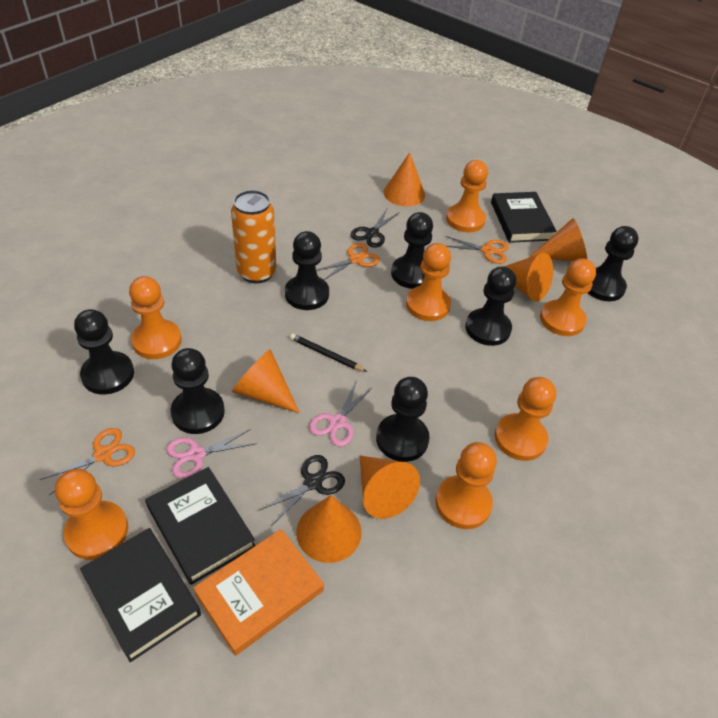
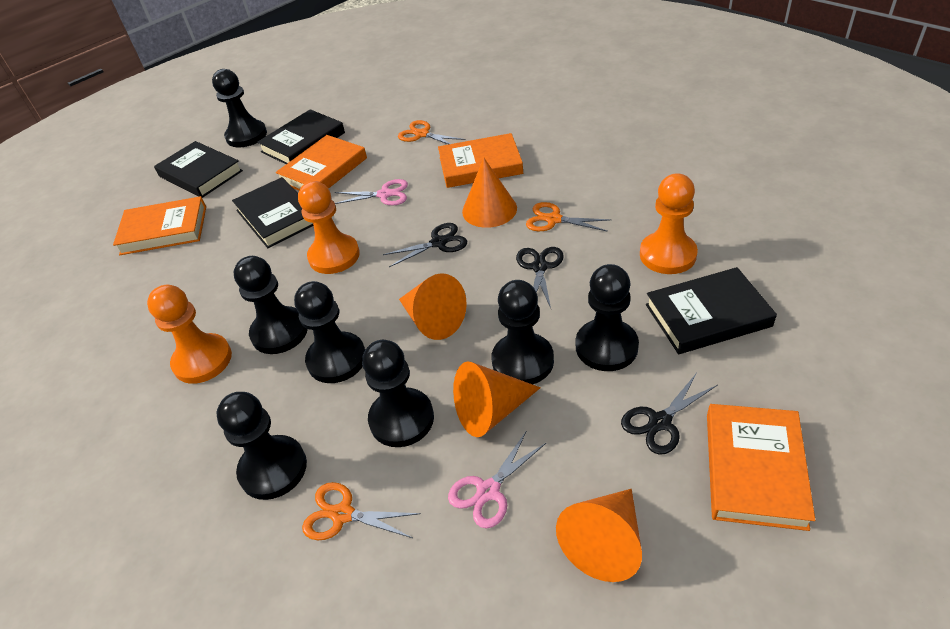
black book: [80,528,201,662] [145,467,255,585] [491,192,557,243] = 3 -> [154,141,243,198] [232,177,314,248] [257,109,345,164] [646,267,777,354] = 4
black pencil: [290,334,367,372] = 1 -> none = 0
black scissors: [258,455,345,526] [350,209,400,248] = 2 -> [383,223,467,267] [516,247,564,308] [621,373,718,455] = 3
orange book: [193,529,324,656] = 1 -> [113,196,206,255] [276,135,367,191] [438,133,523,188] [707,404,815,531] = 4
orange can: [231,190,276,284] = 1 -> none = 0
orange cone: [232,349,300,413] [296,495,362,563] [360,456,420,519] [384,152,425,207] [504,253,553,302] [529,218,587,261] = 6 -> [399,273,467,340] [453,362,541,437] [462,158,517,228] [556,489,642,582] = 4
orange pawn: [55,469,128,560] [129,276,182,359] [406,243,451,321] [435,442,497,529] [446,160,488,232] [495,377,556,461] [540,258,596,336] = 7 -> [147,285,232,384] [298,181,360,274] [640,173,698,274] = 3

